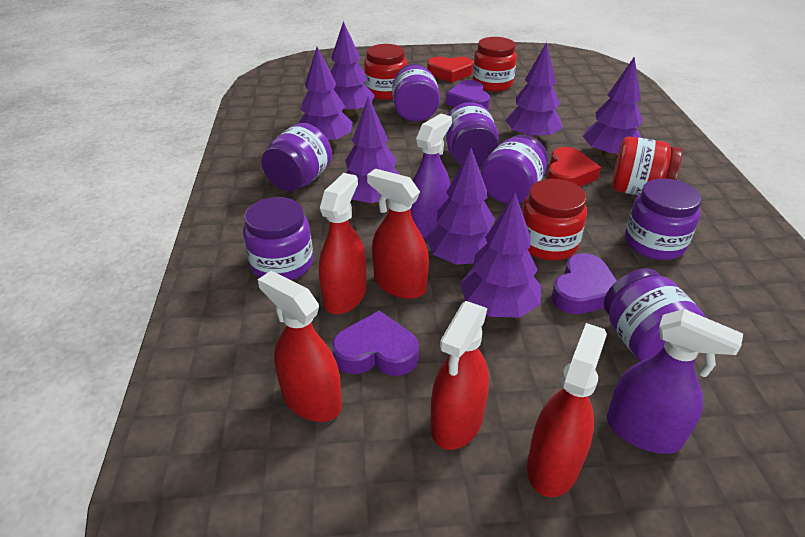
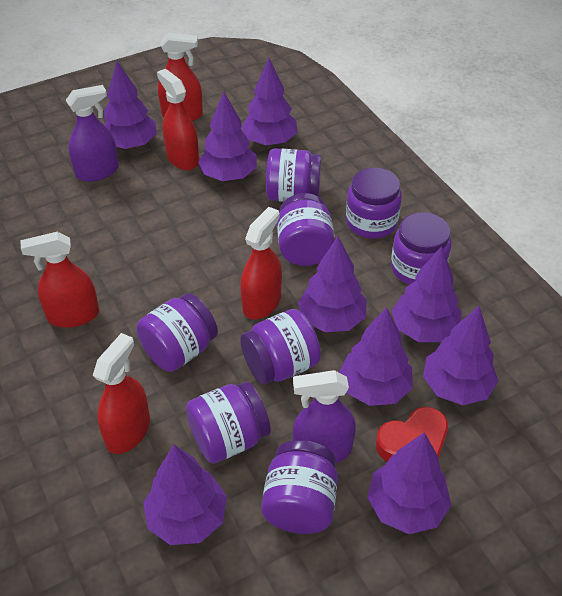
purple heart: [332,311,419,376] [446,80,490,110] [551,253,617,314] = 3 -> none = 0
purple jar: [243,197,313,280] [261,123,332,191] [392,64,440,122] [445,102,499,167] [481,135,548,204] [604,268,706,362] [625,178,702,260] = 7 -> [136,293,218,372] [186,381,271,463] [240,309,321,385] [261,440,338,534] [266,148,322,202] [277,193,335,266] [346,168,402,239] [391,212,451,285] = 8
purple tree: [298,47,353,145] [330,21,375,116] [345,97,400,206] [426,148,495,265] [460,193,541,318] [505,42,562,140] [583,57,643,159] = 7 -> [104,61,157,149] [143,445,227,545] [198,92,256,181] [241,58,297,146] [298,236,366,332] [339,307,413,406] [367,432,451,534] [392,246,462,342] [423,306,498,405] = 9
red heart: [427,57,474,83] [547,147,601,187] = 2 -> [376,407,448,462] = 1
red jar: [364,44,407,100] [473,37,517,91] [522,179,587,261] [612,136,682,195] = 4 -> none = 0

